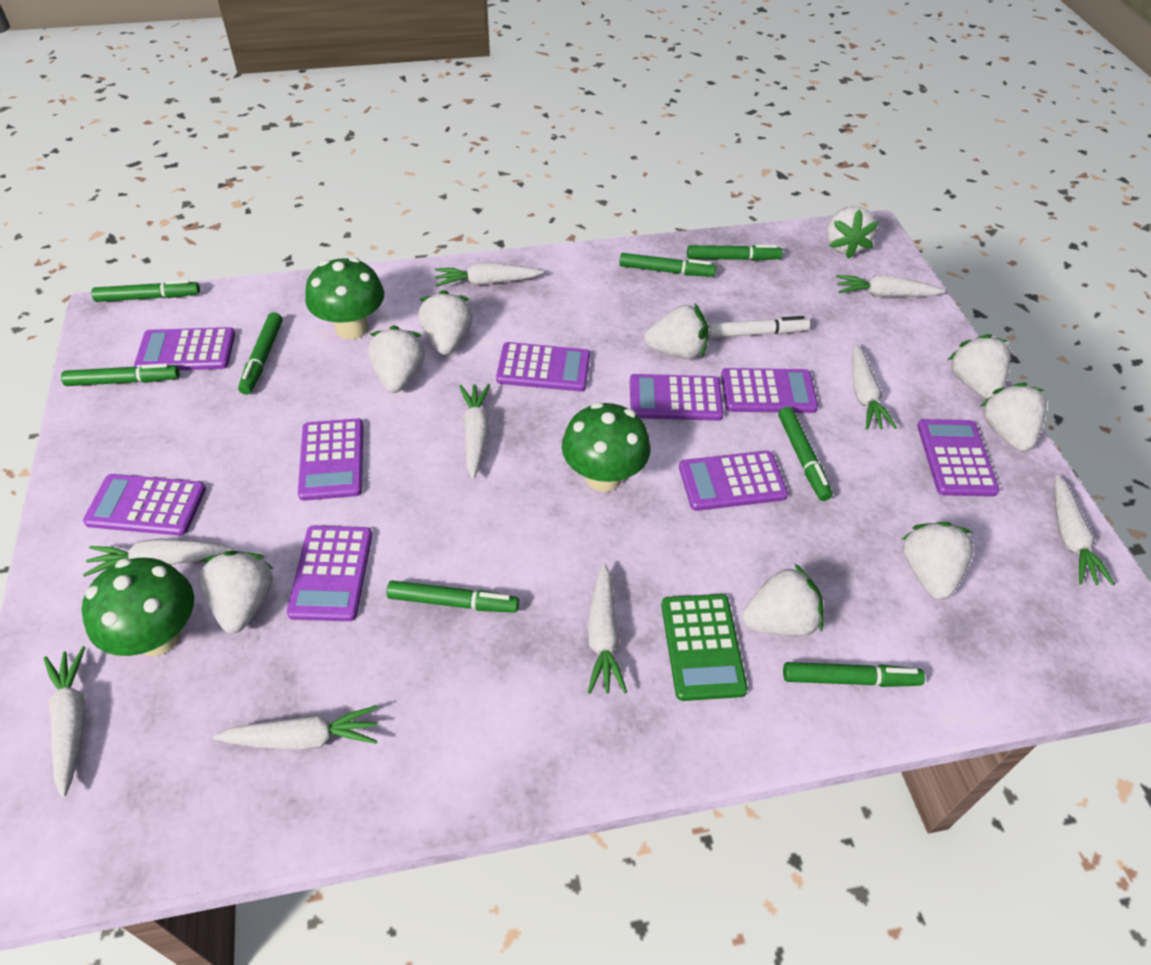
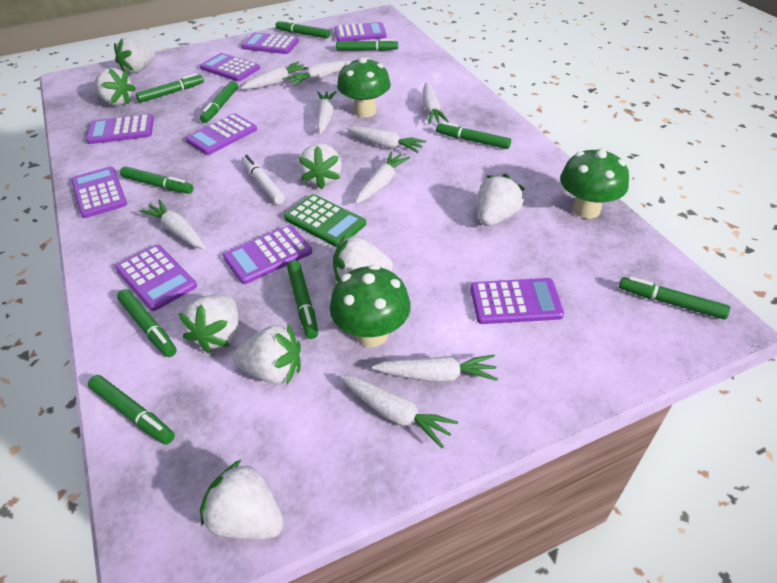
green marker: [61,363,180,386] [91,280,200,302] [238,312,283,395] [386,581,519,613] [619,253,716,277] [687,244,783,261] [778,407,832,501] [783,662,925,687] = 8 -> [88,375,175,445] [117,289,177,357] [120,166,193,194] [136,73,204,103] [200,81,238,123] [275,20,330,38] [287,260,318,339] [336,39,398,51] [436,122,511,149] [619,276,730,319] = 10
white strawberry: [199,551,274,633] [368,325,425,393] [418,290,473,355] [644,303,709,359] [742,563,824,636] [827,206,879,259] [901,522,974,600] [948,334,1011,399] [980,383,1047,452] = 9 -> [94,68,136,105] [114,38,155,74] [179,295,238,354] [200,459,284,539] [233,323,301,385] [299,143,342,189] [333,235,393,282] [478,174,525,226] = 8

